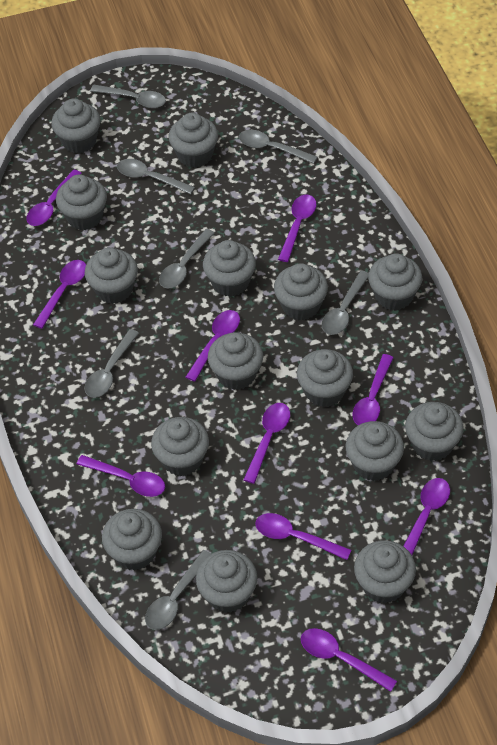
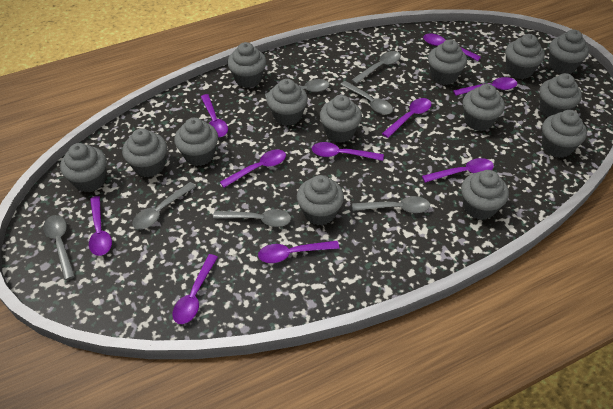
grey cupcake: [51,98,101,153] [56,174,107,230] [85,247,138,304] [102,509,162,571] [151,417,209,476] [168,113,218,168] [196,550,258,613] [203,240,256,297] [208,332,263,390] [274,263,328,320] [297,349,353,407] [346,421,404,481] [354,540,416,604] [368,253,422,311] [405,402,463,461] = 15 -> [60,143,107,192] [122,128,167,177] [174,118,218,166] [227,42,266,88] [267,79,308,126] [297,175,344,225] [320,95,362,143] [428,40,467,85] [461,170,509,220] [463,84,505,131] [505,34,545,79] [539,73,582,118] [542,110,587,158] [549,30,589,74] = 14

